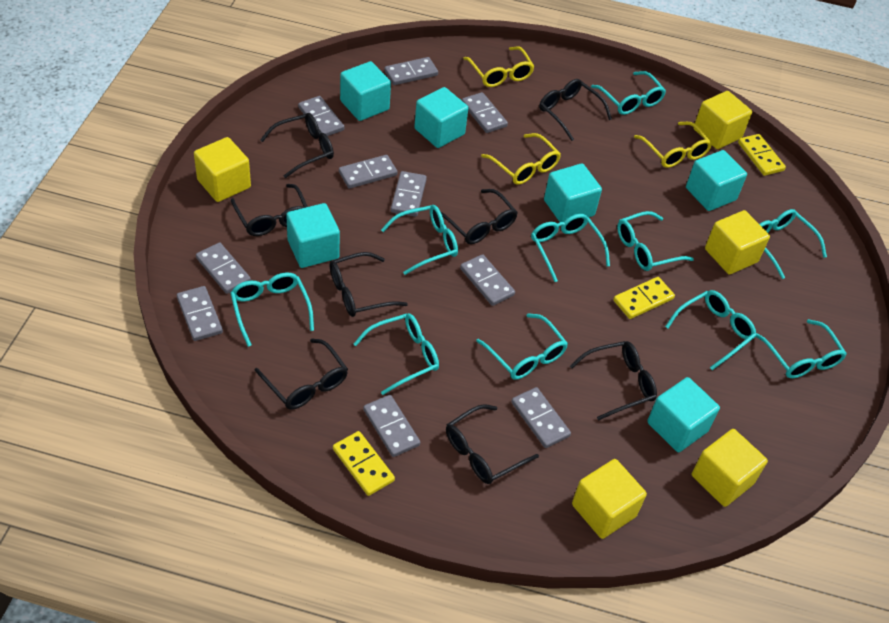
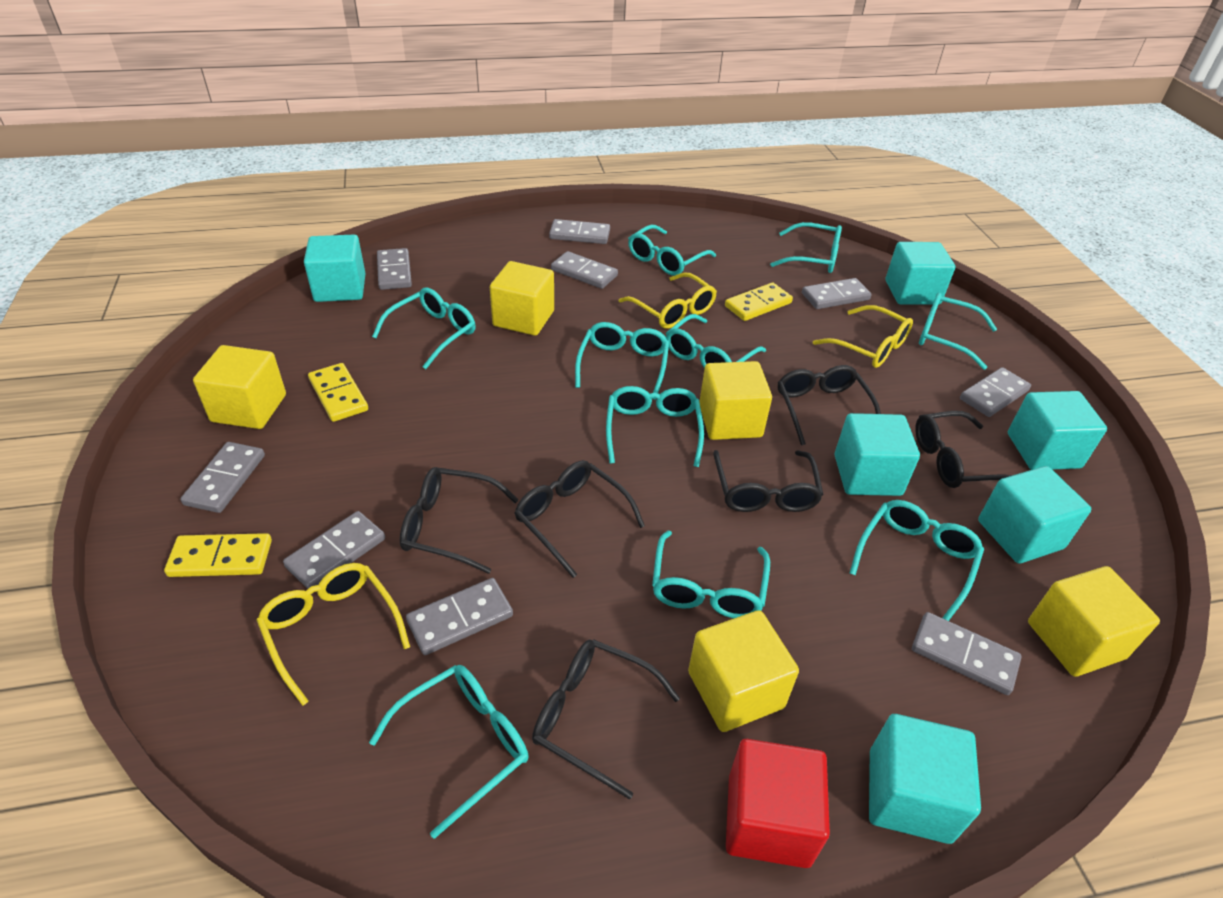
black glasses: [231,184,308,236] [254,338,348,409] [260,113,334,178] [330,252,408,317] [441,189,518,244] [446,404,539,484] [539,79,612,141] [570,341,657,421] = 8 -> [400,467,519,574] [515,460,645,578] [532,639,680,800] [713,450,824,512] [778,365,881,445] [915,411,1012,488] = 6
grey domino: [177,286,223,341] [196,242,251,294] [298,96,344,136] [339,155,397,189] [363,395,420,457] [385,57,438,85] [391,171,427,217] [460,254,515,306] [462,92,508,133] [511,387,571,448] = 10 -> [181,442,265,513] [283,511,385,589] [377,248,412,290] [406,578,513,655] [549,219,610,244] [551,251,618,289] [802,278,872,309] [912,612,1022,695] [960,367,1031,417] = 9
red cube: none = 0 -> [726,739,830,868] = 1

